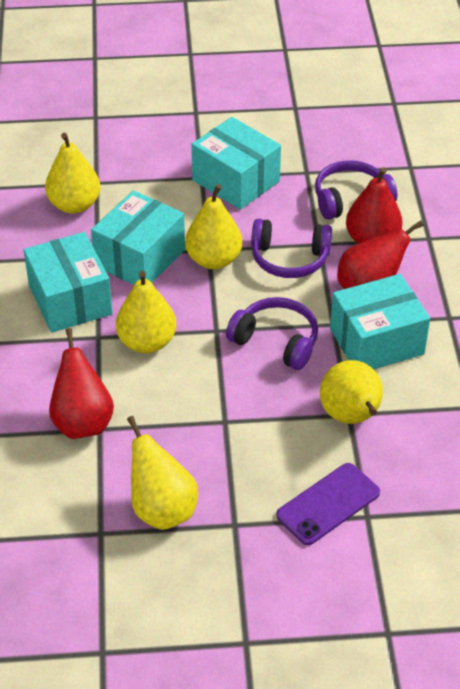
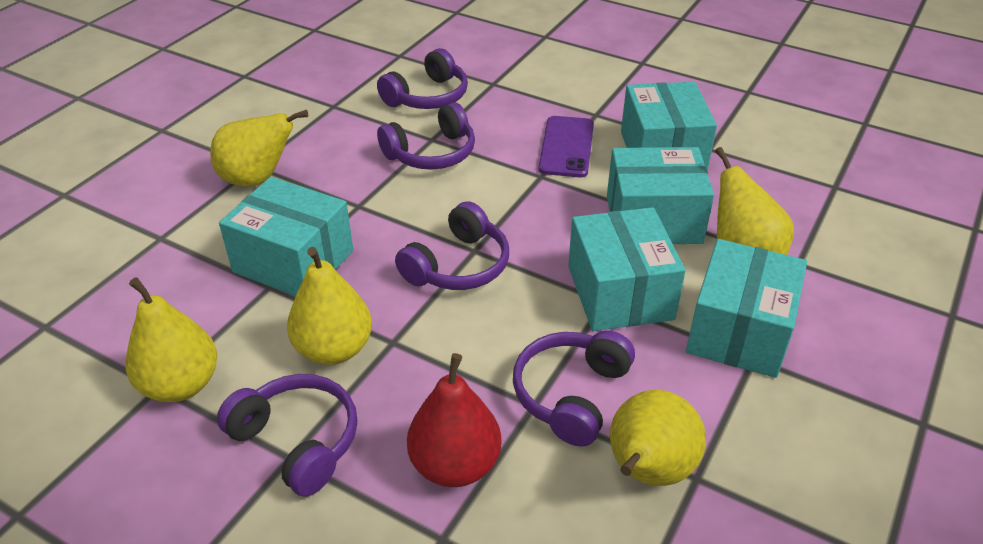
purple headphones: [226,297,318,370] [251,219,332,278] [315,160,397,220] = 3 -> [217,374,357,497] [377,48,468,109] [377,102,475,170] [395,201,509,290] [513,330,635,447] = 5
red pear: [49,328,114,439] [337,221,424,289] [346,167,403,244] = 3 -> [407,353,502,487] = 1
turquoise box: [24,232,113,333] [91,190,185,285] [191,117,281,210] [330,274,430,369] = 4 -> [219,177,353,296] [568,207,686,331] [607,147,714,244] [621,82,717,172] [686,239,807,378] = 5

